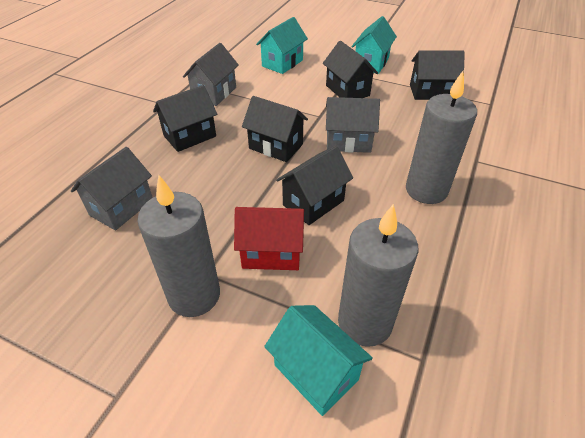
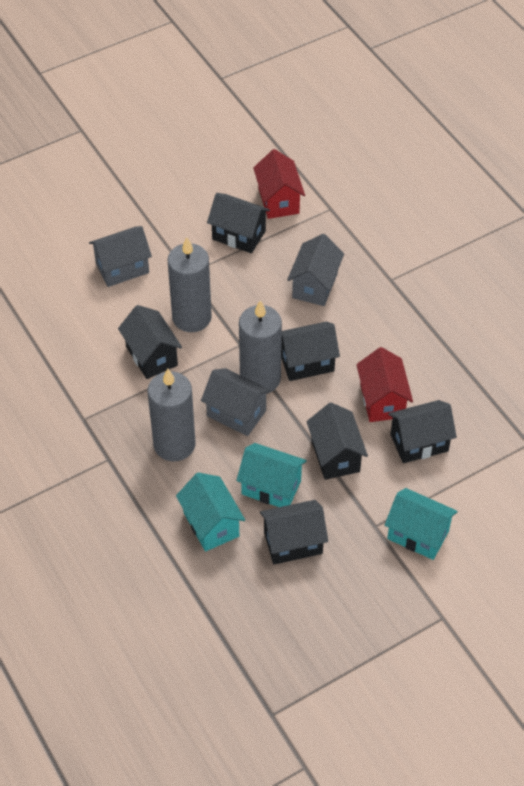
black house: [153,85,217,152] [242,96,308,162] [276,145,353,225] [323,41,378,98] [410,50,465,100] = 5 -> [118,305,182,379] [207,193,270,253] [260,500,328,564] [281,322,340,381] [306,403,368,480] [388,400,457,463] = 6
red house: [234,207,304,270] = 1 -> [253,149,305,219] [356,347,413,422] = 2

